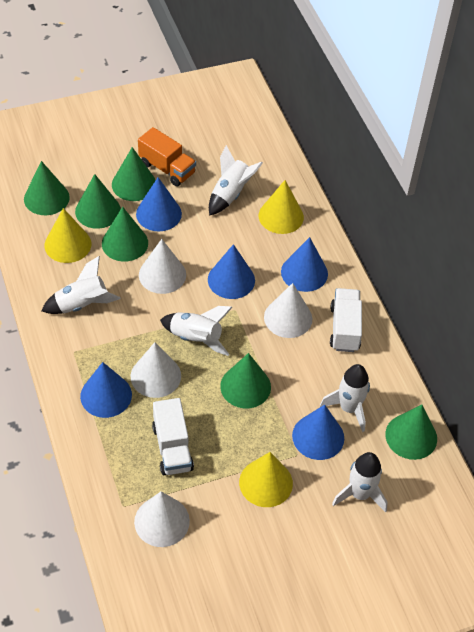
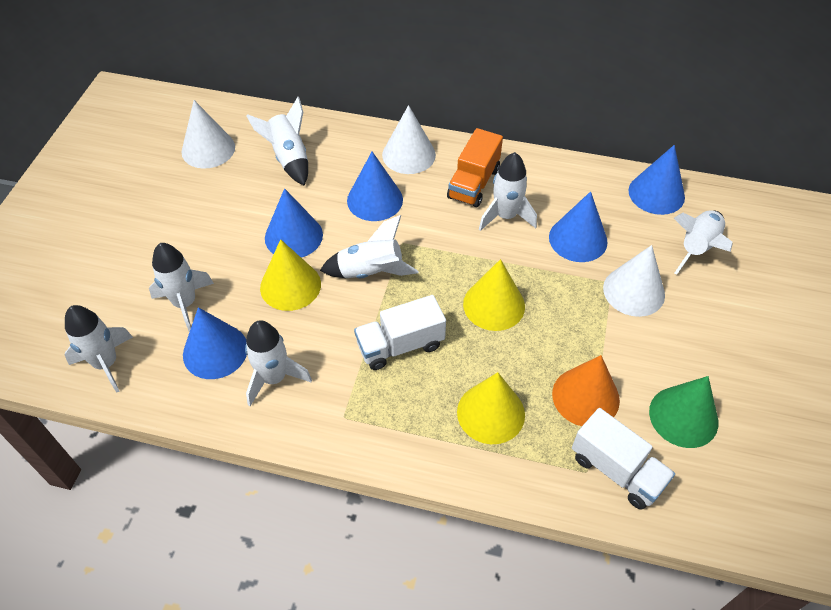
green cone: [24,161,70,215] [75,174,121,229] [102,207,148,262] [112,147,156,201] [220,353,271,408] [385,405,437,460] = 6 -> [649,376,718,448] = 1
orange cone: none = 0 -> [552,355,620,426] = 1
white cone: [131,342,181,398] [134,491,190,547] [139,239,186,294] [264,283,312,338] = 4 -> [181,100,235,168] [382,105,436,174] [603,245,665,317] = 3
white rocket: [41,256,121,314] [160,306,233,356] [209,145,263,216] [320,364,370,432] [332,452,388,512] = 5 -> [64,305,133,393] [149,243,214,332] [245,320,312,406] [246,97,308,186] [320,215,419,278] [479,152,537,231] [674,210,733,275] = 7

